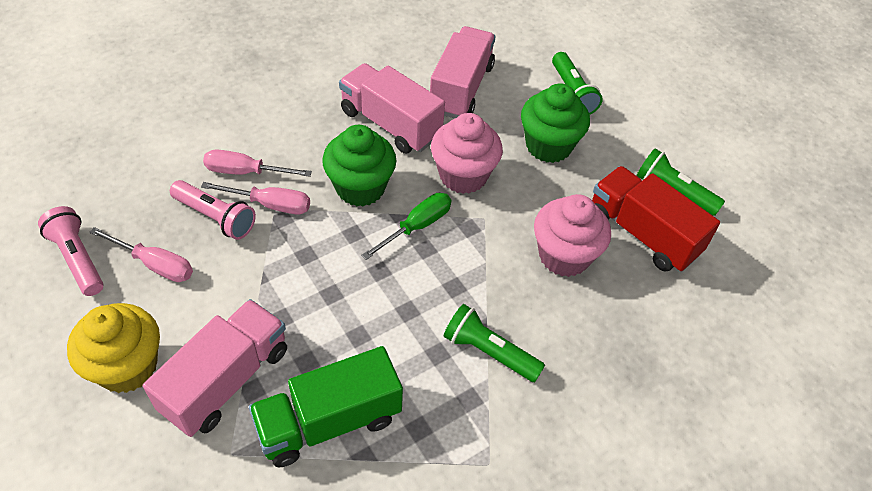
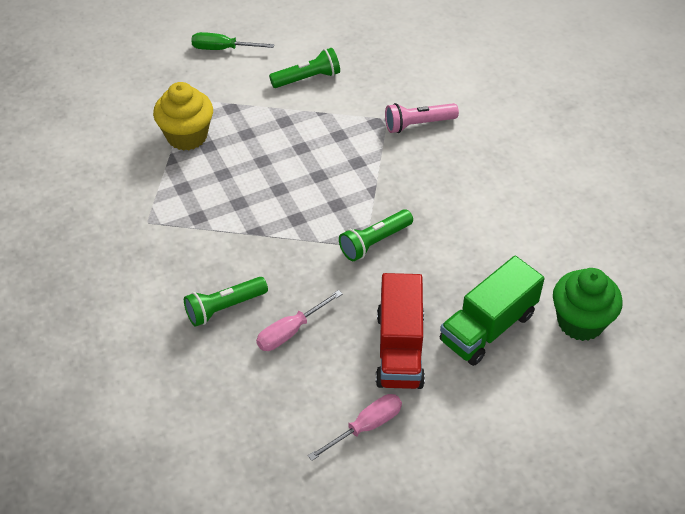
green cupcake: [322,125,396,206] [521,83,590,163] = 2 -> [553,268,623,341] = 1
pink cupcake: [431,113,503,194] [534,194,611,277] = 2 -> none = 0
pink flashlight: [38,206,104,296] [170,180,256,240] = 2 -> [385,103,459,133] = 1
pink screwdriver: [89,227,193,282] [201,182,310,214] [203,149,312,177] = 3 -> [256,290,342,351] [308,394,402,461] = 2
pink truck: [143,299,287,437] [339,63,445,154] [430,26,496,118] = 3 -> none = 0

